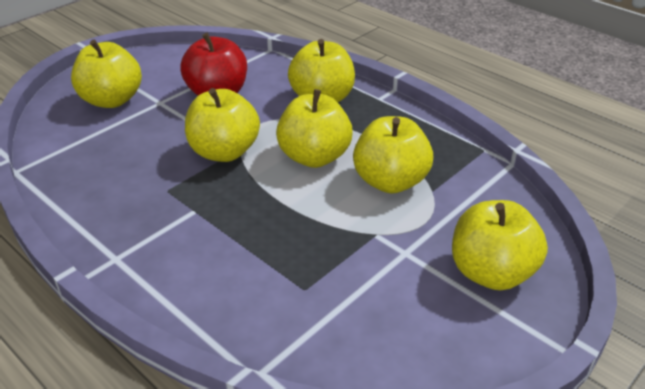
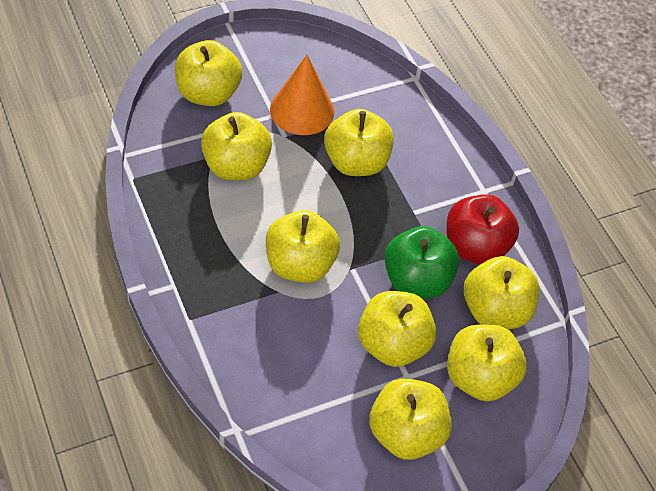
green apple: none = 0 -> [384,226,459,298] = 1
orange cone: none = 0 -> [270,55,334,135] = 1
yellow apple: [71,40,142,108] [185,88,260,162] [276,89,353,168] [288,39,355,103] [353,116,433,194] [452,200,548,290] = 6 -> [175,40,242,106] [201,112,272,180] [266,210,340,283] [324,109,394,176] [358,291,436,367] [369,378,452,460] [447,324,527,402] [464,256,540,329] = 8

